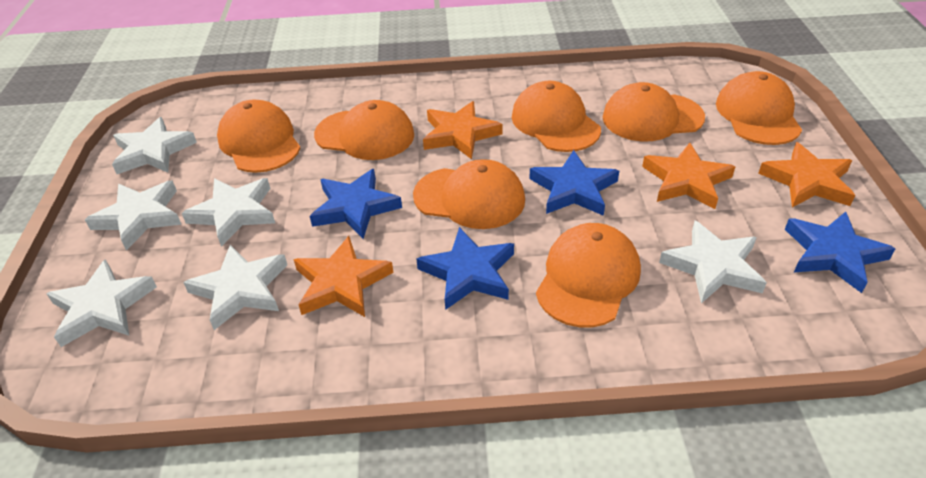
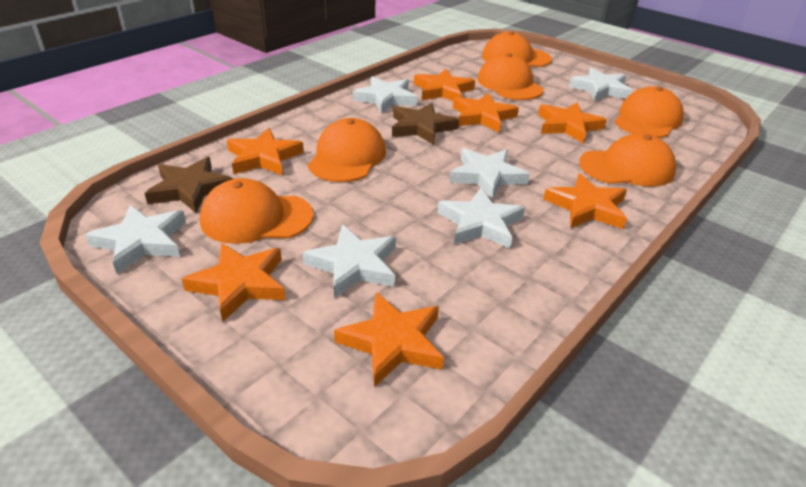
blue star: [310,169,402,239] [416,227,514,310] [529,150,619,216] [785,212,896,293] = 4 -> none = 0
brown star: none = 0 -> [144,157,233,213] [392,103,459,145] = 2
orange cap: [217,100,301,173] [314,100,414,160] [413,159,525,229] [512,81,601,152] [536,223,641,327] [603,82,705,142] [716,71,802,145] = 7 -> [200,178,314,244] [308,118,386,182] [477,53,544,100] [482,31,552,67] [579,133,676,187] [614,86,684,138] = 6
orange star: [294,236,394,317] [423,101,502,159] [642,143,735,209] [758,142,855,207] = 4 -> [182,243,286,322] [227,128,304,176] [334,292,444,387] [414,69,475,101] [453,93,519,133] [538,102,607,143] [543,173,627,229] = 7

